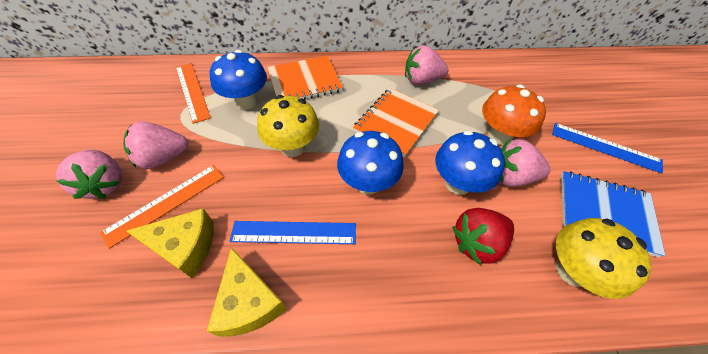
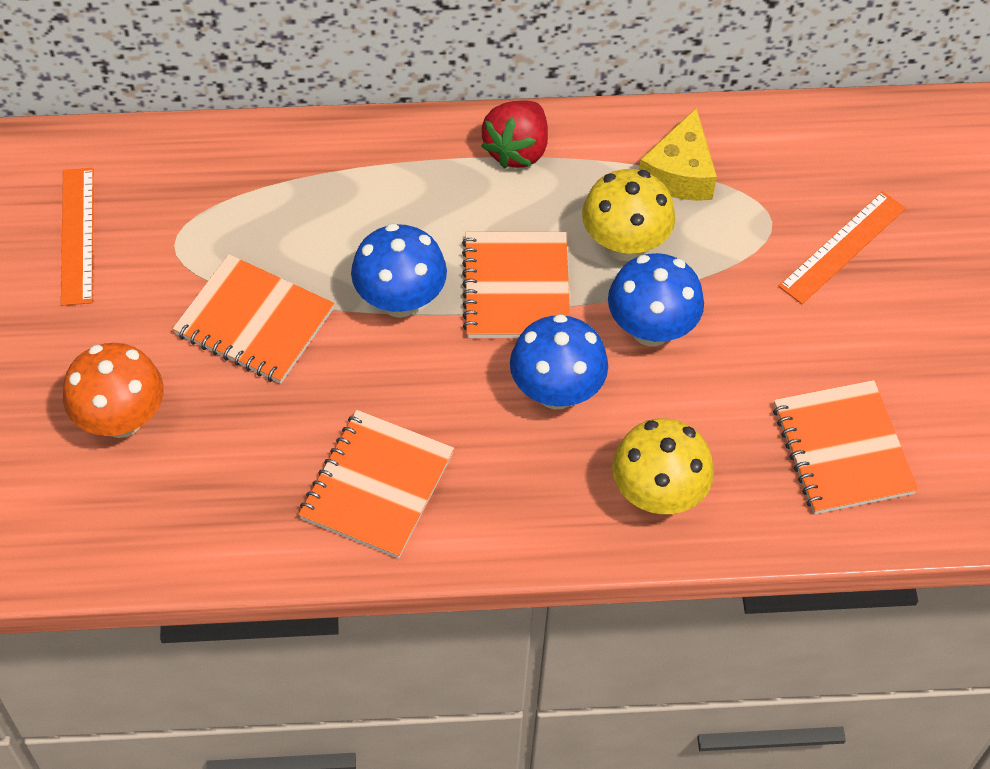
blue notebook: [561,171,665,258] = 1 -> none = 0
blue ruler: [230,221,356,244] [552,123,663,174] = 2 -> none = 0
orange notebook: [267,56,343,100] [353,88,439,158] = 2 -> [173,254,335,384] [298,410,454,559] [462,232,570,338] [773,380,918,514] = 4
pink strawberry: [56,150,122,199] [123,121,189,169] [405,45,449,85] [500,139,550,187] = 4 -> none = 0
yellow cheese: [127,208,214,278] [207,247,287,337] = 2 -> [639,108,717,201] = 1

